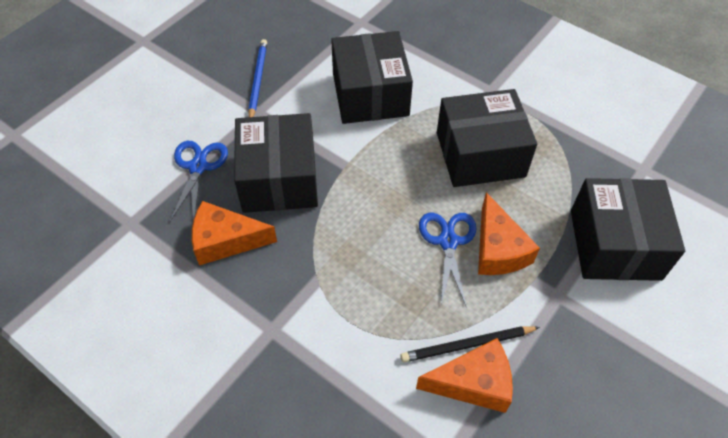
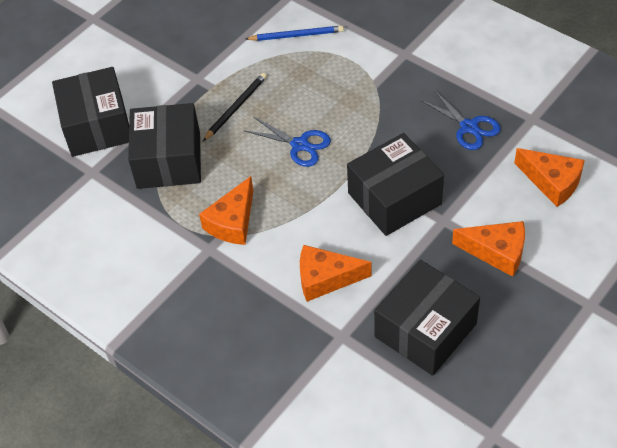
orange cheese: [192,201,277,265] [416,338,513,413] [478,192,540,275] = 3 -> [199,176,253,245] [300,245,372,302] [452,221,525,277] [514,148,585,207] = 4

